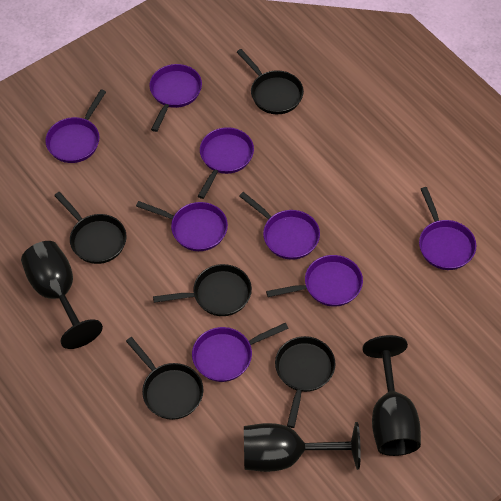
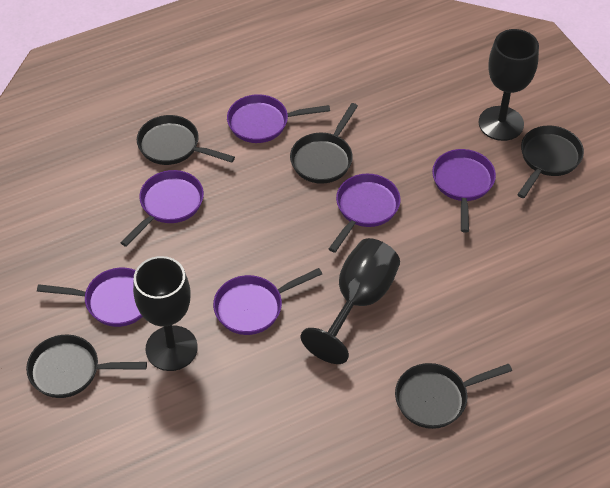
purple pan: [45,89,106,163] [136,201,228,251] [149,64,202,132] [192,323,289,382] [198,127,254,199] [239,192,320,260] [266,255,363,307] [419,187,476,270] = 8 -> [37,268,143,327] [120,170,204,247] [213,268,322,335] [227,94,330,143] [329,174,401,253] [432,149,496,233] = 6

